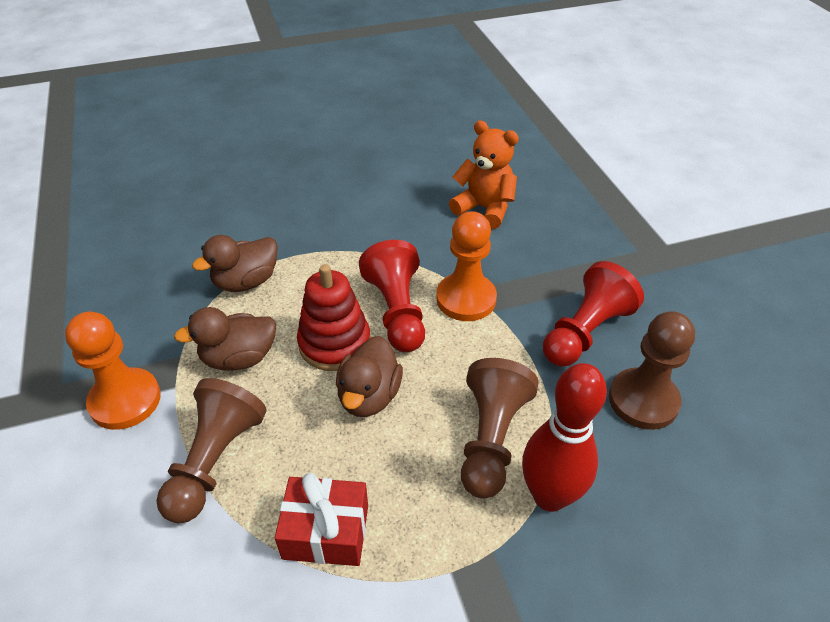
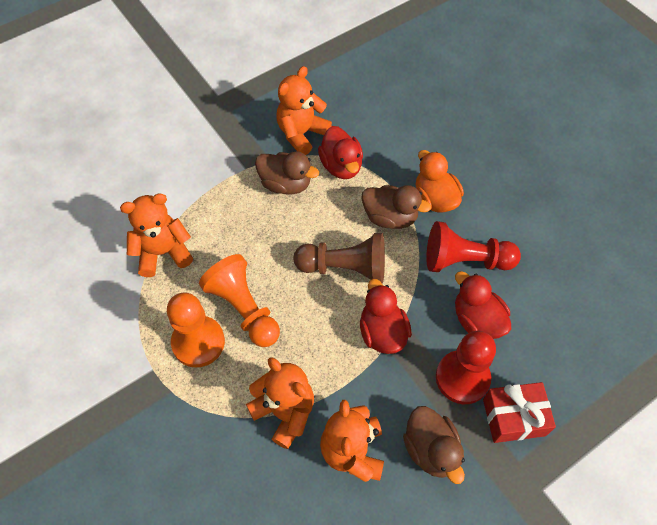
brown pawn: [156,378,267,523] [461,358,539,499] [609,311,695,430] = 3 -> [294,233,385,284] = 1
orange duck: none = 0 -> [415,150,464,213] = 1
orange teddy bear: [449,120,519,229] = 1 -> [120,193,193,277] [246,357,314,449] [276,66,332,155] [320,400,384,482] = 4
red bowling pin: [522,363,607,512] = 1 -> none = 0
red duck: none = 0 -> [318,126,363,179] [360,279,412,354] [455,271,511,339] = 3
red stacking toy: [297,264,371,371] = 1 -> none = 0

